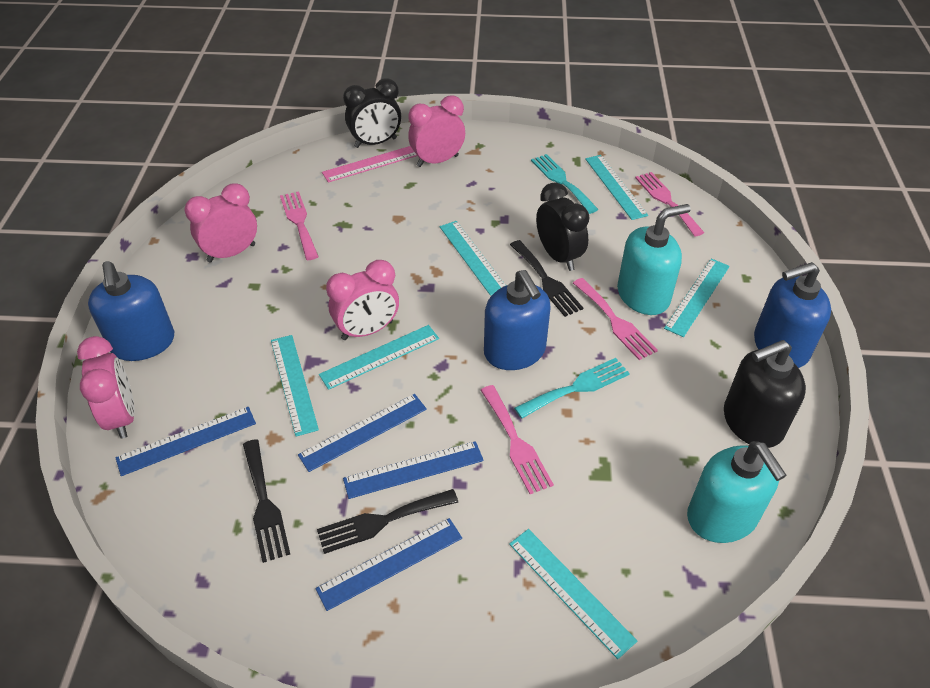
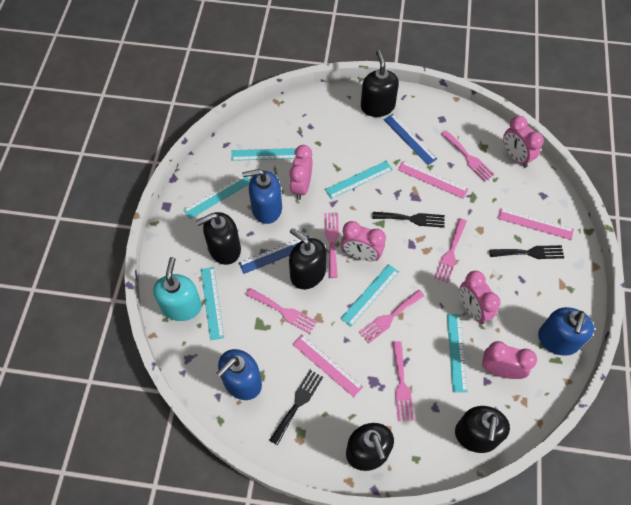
black clock: [343,78,401,148] [536,182,589,271] = 2 -> none = 0
black soap dispenser: [724,340,806,448] = 1 -> [196,212,241,265] [289,228,326,289] [346,423,394,471] [361,50,399,117] [455,406,510,453] = 5
blue ruler: [115,407,256,476] [298,394,427,472] [315,518,462,611] [343,441,484,499] = 4 -> [239,235,309,274] [384,114,437,165] = 2
pink clock: [77,336,135,439] [184,183,257,263] [326,260,399,340] [408,96,465,167] = 4 -> [289,145,313,200] [341,221,386,261] [460,271,501,324] [482,341,537,379] [503,116,544,168] = 5
pink fork: [280,191,319,260] [481,385,554,494] [573,278,658,360] [635,172,704,236] = 4 -> [246,288,317,334] [324,213,339,278] [359,290,424,343] [392,341,414,421] [434,218,467,283] [441,130,495,182] = 6
pink ruler: [322,146,417,183] = 1 -> [292,335,363,397] [398,161,468,199] [498,208,574,240] = 3
turquoise fork: [514,358,630,418] [531,154,599,214] = 2 -> none = 0
turquoise soap dispenser: [617,204,691,315] [687,441,787,543] = 2 -> [153,257,202,321] = 1

